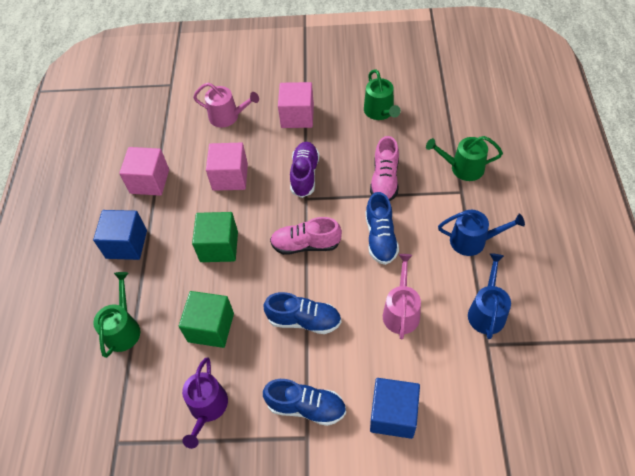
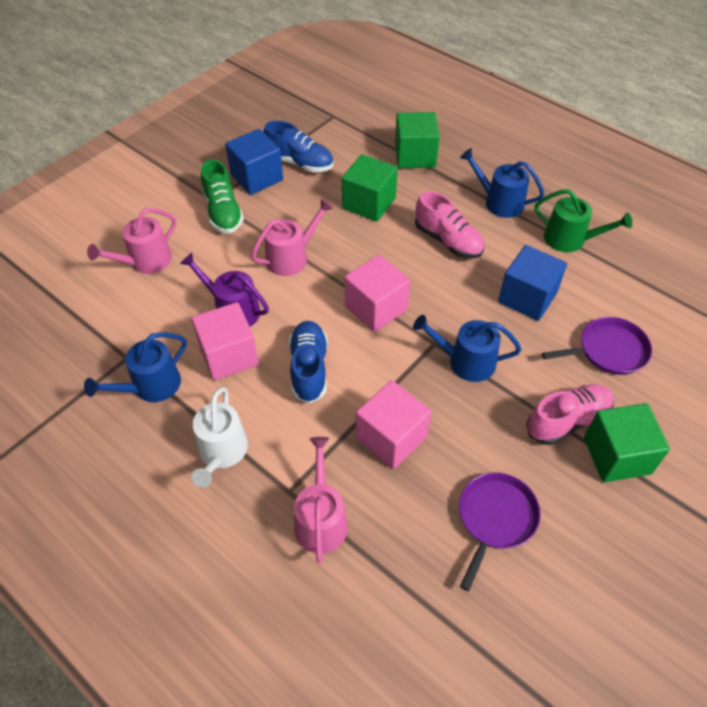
blue shoe: [263,379,346,426] [264,292,341,334] [365,192,399,265] = 3 -> [263,121,334,172] [289,321,328,403] = 2
blue watering can: [438,210,525,256] [468,253,511,339] = 2 -> [84,332,187,402] [413,315,521,382] [460,148,545,218] = 3
green cube: [179,291,234,348] [192,212,238,262] = 2 -> [342,154,398,222] [395,112,440,168] [584,403,670,482] = 3
green shoe: none = 0 -> [201,159,244,234] = 1
green watering can: [93,272,140,358] [364,69,401,120] [426,136,503,181] = 3 -> [535,189,632,252] = 1
pink watering can: [193,83,259,128] [383,254,421,339] = 2 -> [87,208,176,274] [251,199,333,276] [294,437,348,563] = 3
purple pan: none = 0 -> [459,472,541,591] [542,317,652,375] = 2
purple shoe: [290,142,319,198] = 1 -> none = 0
white watering can: none = 0 -> [192,387,248,488] = 1

